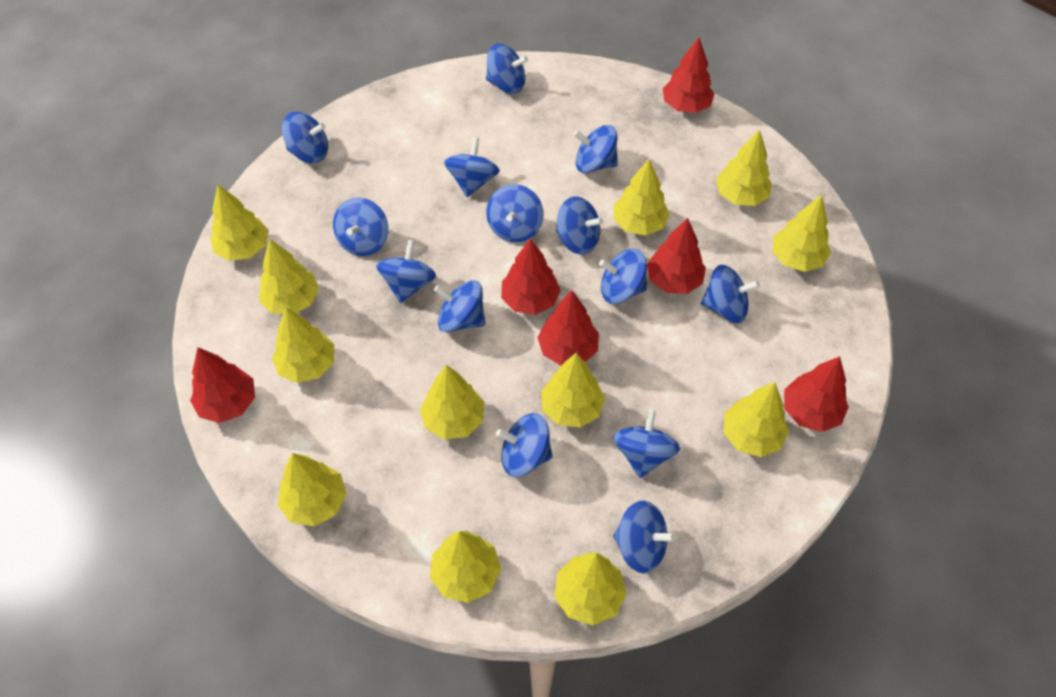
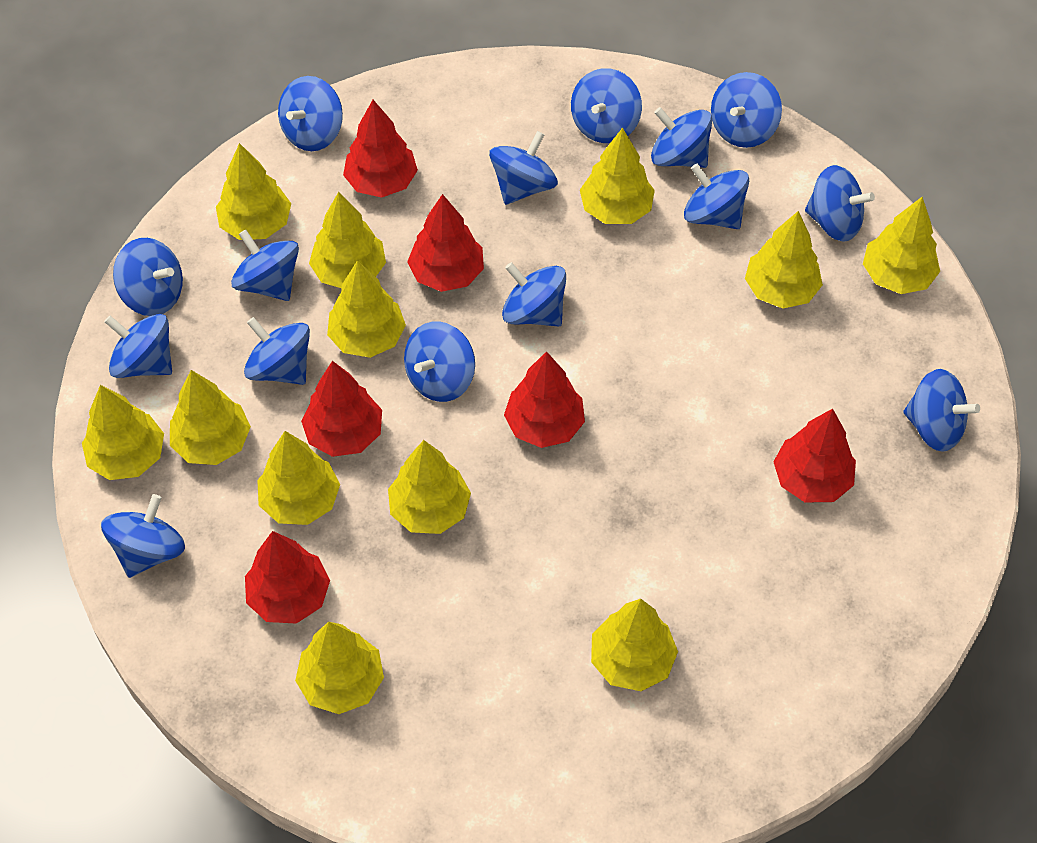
blue spinning top: [282,112,328,163] [333,197,389,256] [376,240,436,303] [434,280,485,333] [444,137,500,197] [486,44,528,94] [486,184,544,242] [496,413,553,477] [556,196,603,255] [574,125,618,173] [599,249,647,304] [613,409,680,478] [613,501,676,573] [701,265,760,323] = 14 -> [101,494,185,578] [104,314,172,378] [113,238,183,316] [231,230,299,301] [244,317,310,385] [278,76,343,151] [404,321,475,402] [489,131,558,205] [502,262,566,327] [571,68,642,143] [651,107,712,168] [684,163,749,229] [711,72,782,148] [805,165,875,242] [903,369,980,452] = 15

